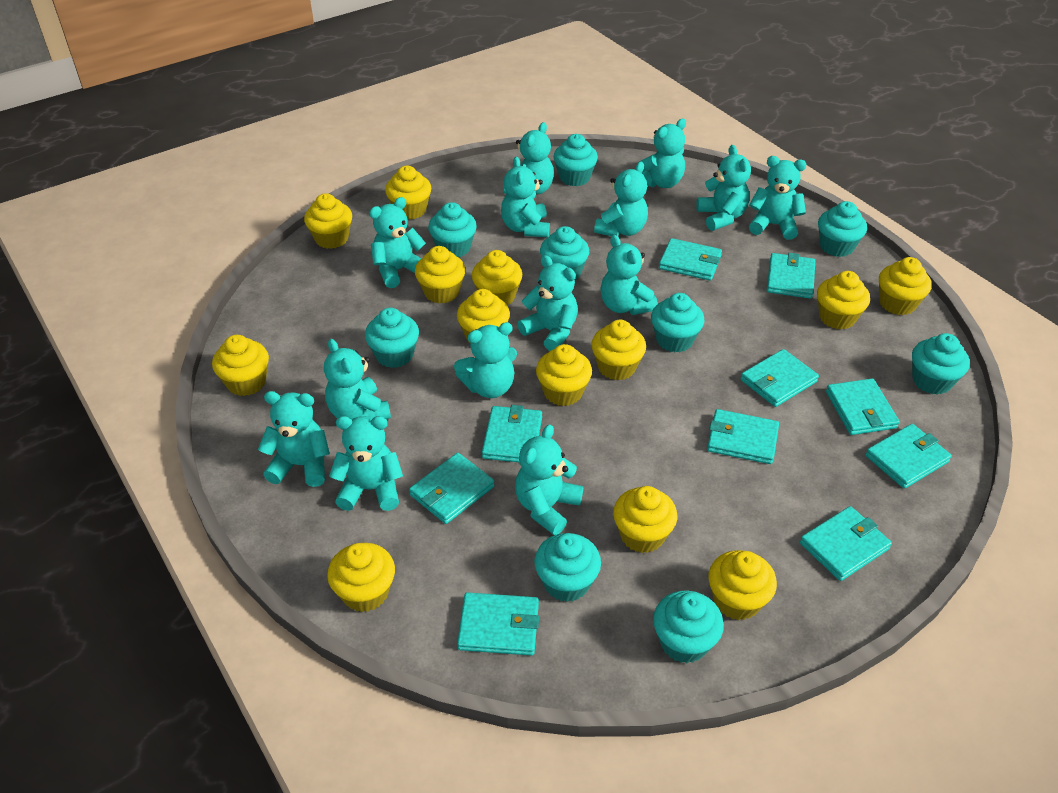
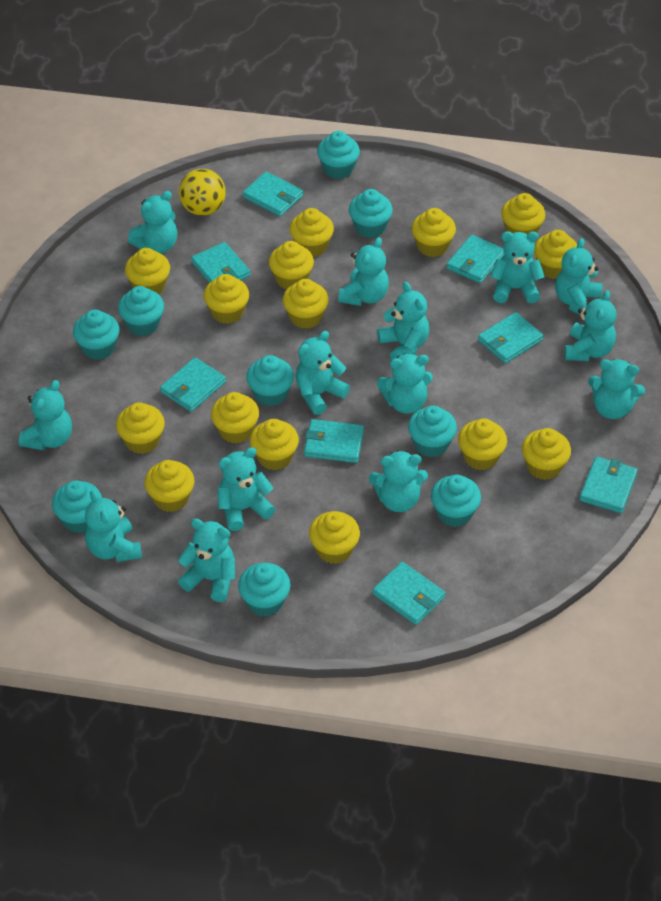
turquoise wallet: [409,453,495,524] [457,592,539,656] [482,405,542,463] [659,238,722,281] [707,409,779,464] [740,349,819,407] [767,253,815,299] [800,506,892,581] [826,378,900,435] [865,424,952,489] = 10 -> [160,357,226,412] [191,242,250,283] [243,172,303,216] [304,419,364,463] [373,562,446,625] [447,235,504,283] [478,312,543,363] [579,456,638,513] = 8
yellow ball: none = 0 -> [179,169,226,216] = 1
yellow cupcake: [212,335,269,396] [304,193,352,249] [327,543,395,612] [385,165,431,219] [415,246,466,304] [457,289,510,343] [472,250,522,306] [536,344,592,406] [591,320,646,380] [613,486,677,553] [709,550,777,620] [817,271,870,329] [879,257,932,315] = 13 -> [116,402,165,454] [125,248,170,294] [144,460,194,512] [204,274,249,324] [211,392,259,444] [250,419,299,470] [269,241,314,289] [283,279,329,329] [289,208,334,257] [309,511,360,564] [411,208,456,257] [458,418,507,470] [501,193,545,234] [522,428,571,480] [534,230,577,279] = 15

